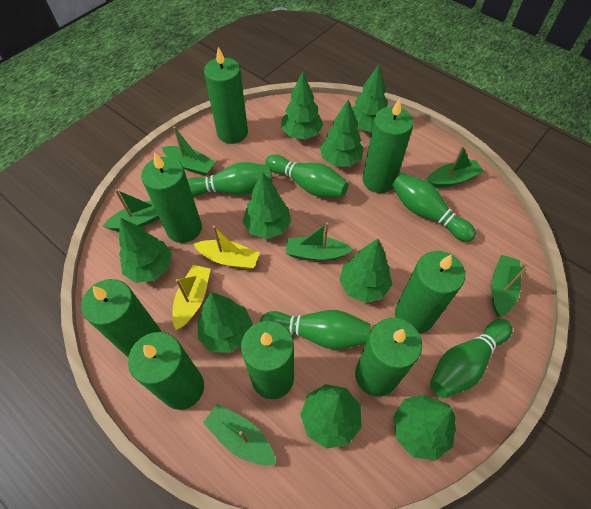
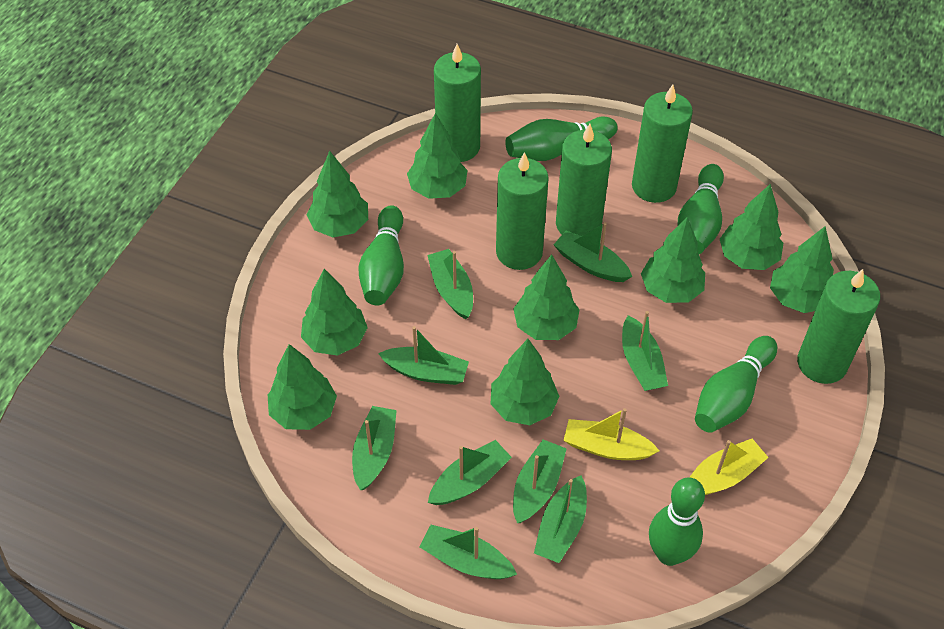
green boat: [103,189,160,231] [162,126,216,176] [203,404,276,465] [286,222,354,261] [426,145,484,188] [491,255,527,317] = 6 -> [352,406,397,490] [378,326,469,385] [419,525,517,579] [427,249,473,319] [428,440,512,505] [513,439,567,523] [534,475,587,563] [554,222,632,282] [622,311,668,391] = 9
green candle: [81,279,161,357] [128,332,204,410] [141,152,202,243] [204,47,248,144] [241,321,294,399] [355,318,422,397] [362,98,414,193] [395,251,465,334] = 8 -> [434,44,481,162] [496,152,549,270] [556,124,612,236] [632,85,693,203] [797,269,880,384] = 5

